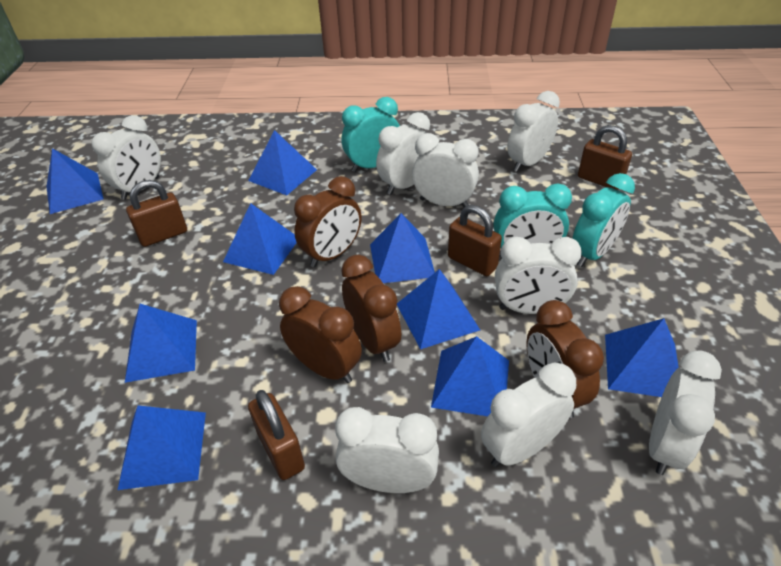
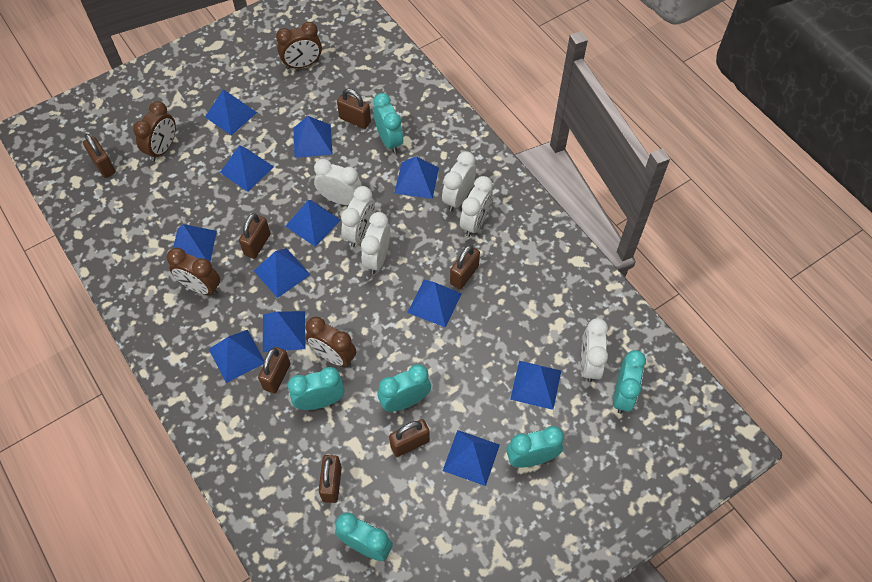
blue pyramid: [47,148,103,214] [118,405,206,490] [125,304,197,383] [223,203,297,275] [248,130,317,195] [370,213,435,283] [397,269,480,349] [431,336,509,416] [605,318,679,397] = 9 -> [173,224,217,262] [205,89,257,135] [209,330,264,383] [220,145,274,192] [254,248,310,298] [263,311,306,352] [286,200,341,247] [293,116,333,158] [395,156,439,199] [407,279,462,328] [443,430,500,486] [510,361,562,410] = 12
brown padlock: [126,180,187,247] [248,390,305,480] [448,205,502,276] [578,125,632,190] = 4 -> [83,134,116,178] [239,213,270,259] [258,347,290,393] [318,455,342,503] [337,89,371,129] [389,419,430,457] [450,245,480,289] = 7
turquoise clock: [342,97,400,172] [494,184,572,257] [572,173,635,267] = 3 -> [288,367,345,410] [335,512,393,561] [373,93,403,153] [378,364,431,412] [506,426,564,467] [613,350,646,414] = 6
white clock: [92,115,161,200] [335,407,439,493] [376,112,430,195] [412,133,479,208] [481,362,576,467] [495,237,582,314] [507,91,560,172] [649,350,722,475] = 8 -> [314,159,362,205] [341,186,375,247] [361,212,390,274] [442,151,476,211] [460,176,493,237] [581,318,608,382] = 6

